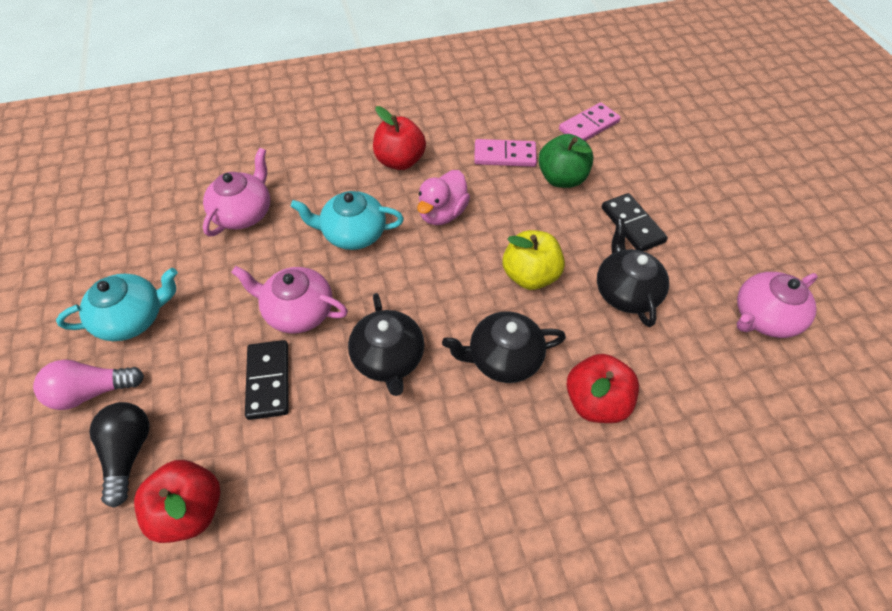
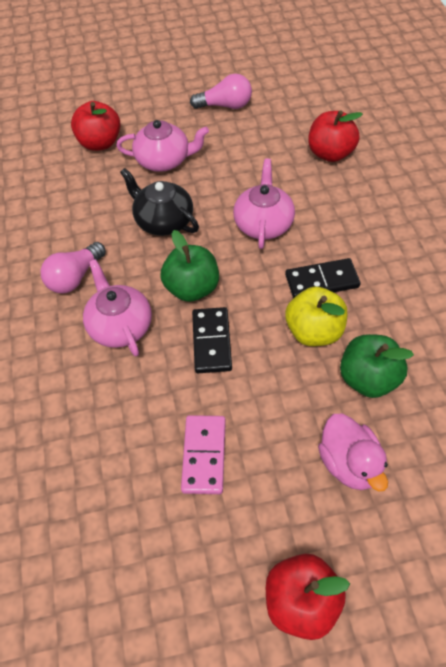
black light bulb: [89,402,149,508] = 1 -> none = 0
black teapot: [348,293,424,396] [442,311,566,383] [597,219,669,327] = 3 -> [120,168,199,236] = 1
green apple: [538,134,594,188] = 1 -> [160,230,219,302] [340,334,414,398] = 2
pink domino: [474,139,537,167] [559,102,621,141] = 2 -> [181,415,226,494] = 1
pink light bulb: [33,360,144,410] = 1 -> [41,242,106,293] [190,74,252,109] = 2
turquoise teapot: [56,268,178,341] [291,191,404,250] = 2 -> none = 0

